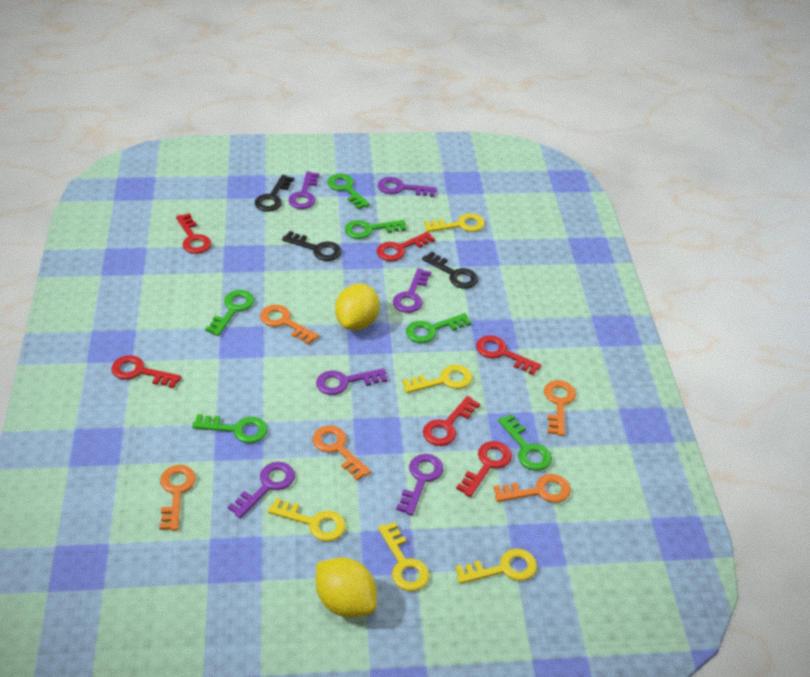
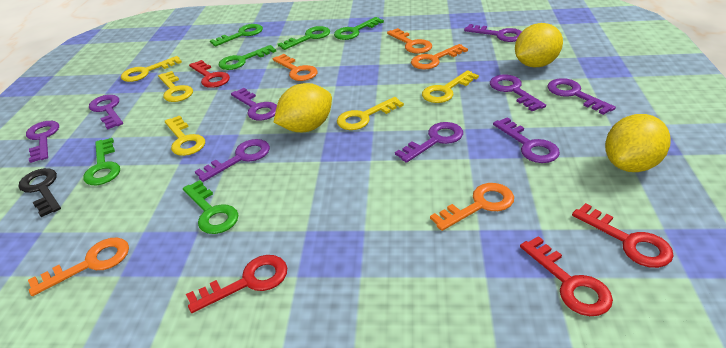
black key: [255,175,294,212] [282,231,342,261] [422,251,478,289] = 3 -> [18,168,61,217] = 1
purple key: [228,462,295,518] [288,171,319,209] [316,368,388,395] [378,177,437,197] [393,268,431,313] [396,454,444,516] = 6 -> [26,121,59,163] [89,95,123,130] [195,139,270,182] [231,88,277,120] [395,122,463,163] [464,24,522,42] [490,74,546,111] [493,117,560,163] [547,78,616,115] = 9
red key: [111,355,181,388] [176,213,211,254] [377,232,435,261] [423,396,480,446] [456,441,512,497] [476,335,541,375] = 6 -> [186,255,287,313] [189,60,230,88] [520,236,613,316] [572,203,674,268] = 4
yellow lemon: [316,558,377,618] [335,284,379,330] = 2 -> [274,83,332,132] [515,23,563,67] [605,114,670,172] = 3

